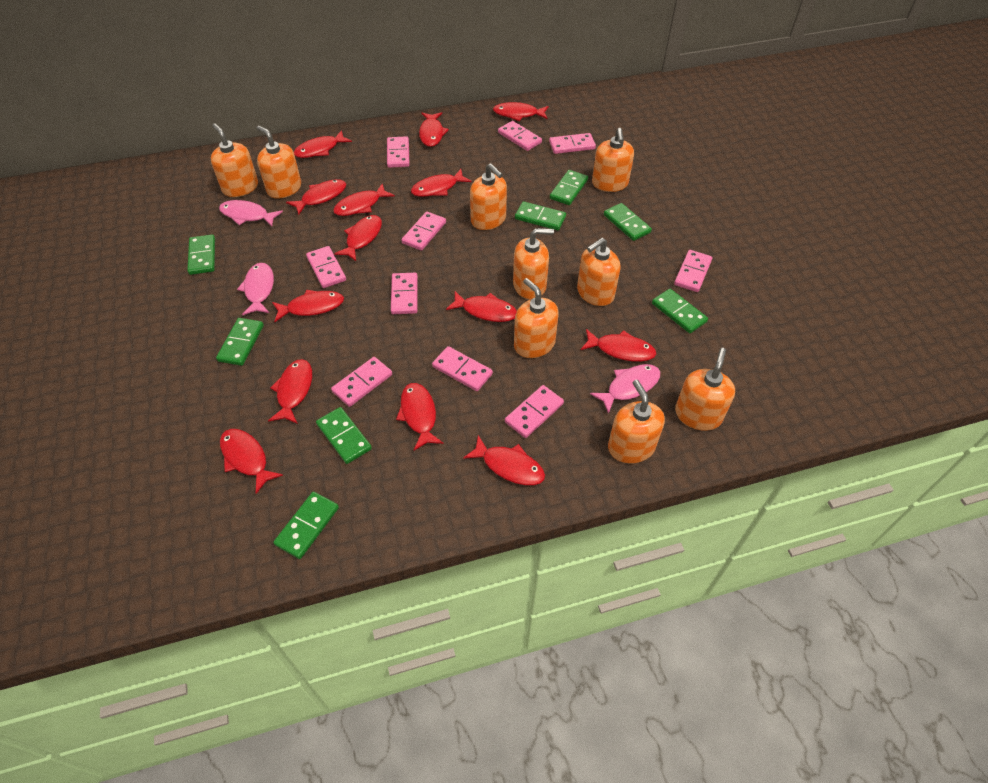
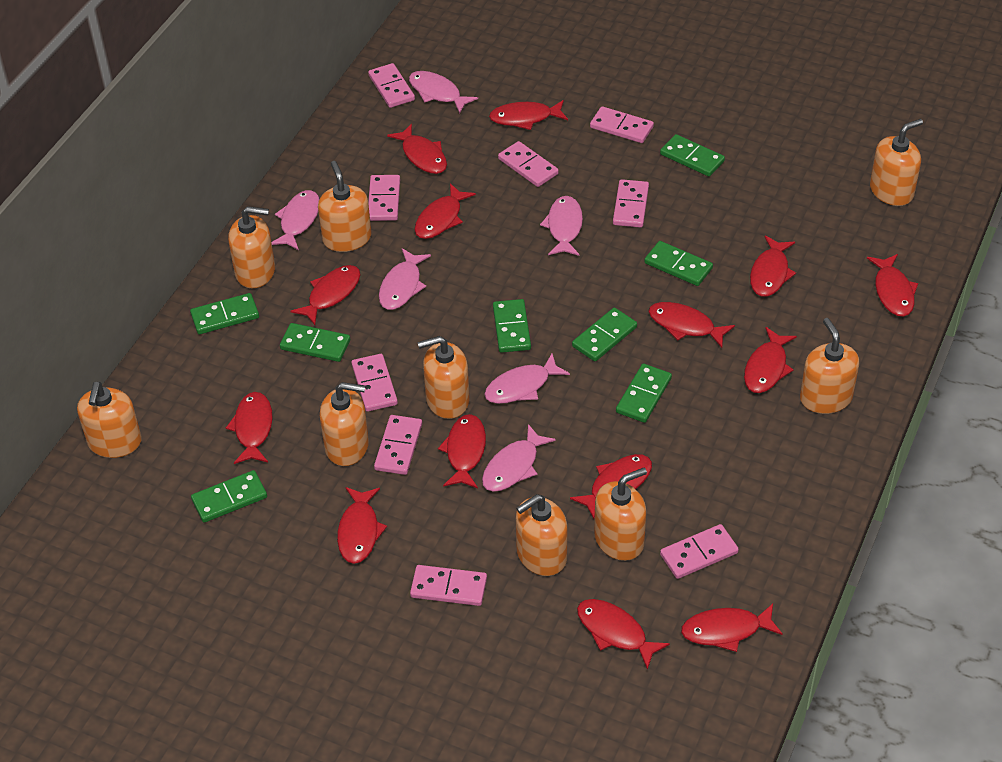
pink domino: [306,246,346,288] [331,357,392,407] [387,136,410,168] [391,273,418,314] [402,212,446,251] [432,346,493,391] [498,121,542,151] [505,385,564,438] [549,133,596,154] [674,250,712,292] = 10 -> [351,354,398,412] [368,63,415,108] [368,175,400,221] [374,415,422,475] [410,565,487,606] [498,141,559,187] [590,106,654,143] [613,179,649,228] [660,524,739,579] = 9
pink fish: [219,200,283,227] [237,263,274,315] [590,364,660,414] = 3 -> [271,190,319,250] [379,248,431,310] [409,71,478,114] [482,424,556,492] [484,353,570,404] [540,196,583,256] = 6

